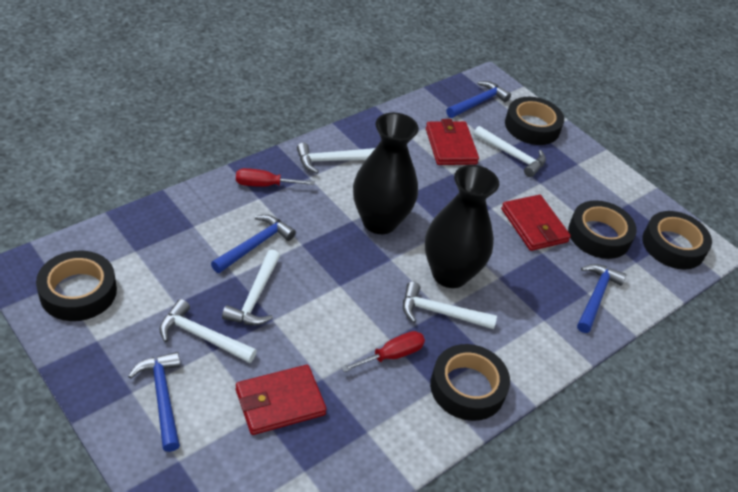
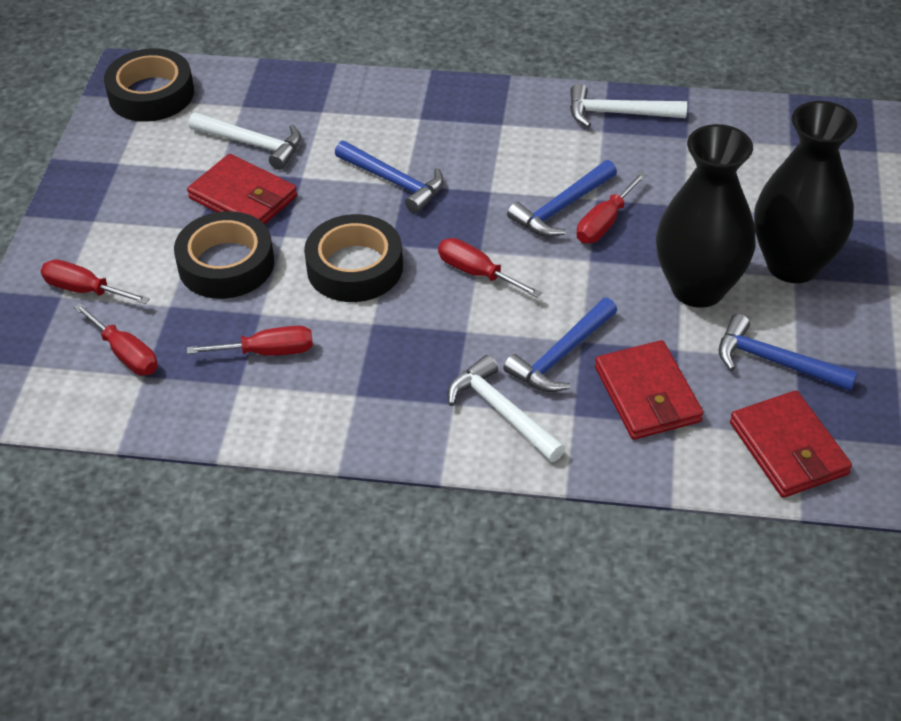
black tape: [36,251,117,321] [430,344,510,421] [505,97,564,145] [568,200,637,259] [642,211,712,269] = 5 -> [104,48,194,122] [174,211,274,299] [304,214,403,302] = 3
red screwdriver: [236,168,315,187] [341,331,425,372] = 2 -> [41,260,150,304] [74,303,158,375] [187,326,313,356] [438,238,542,298] [577,172,647,243] = 5
white hammer: [160,299,257,363] [222,250,280,326] [297,143,375,173] [403,282,497,329] [474,126,546,177] = 5 -> [189,112,301,170] [448,355,565,462] [570,83,687,127] = 3

